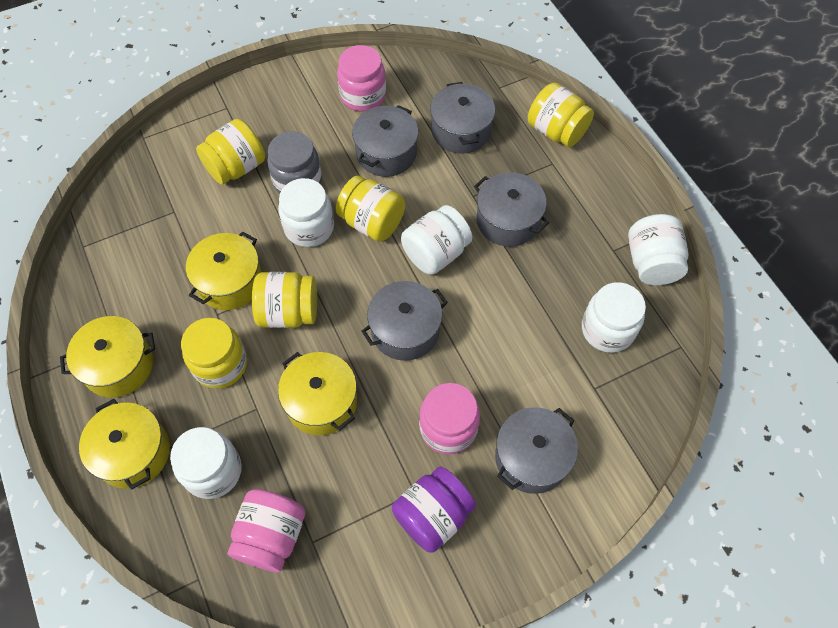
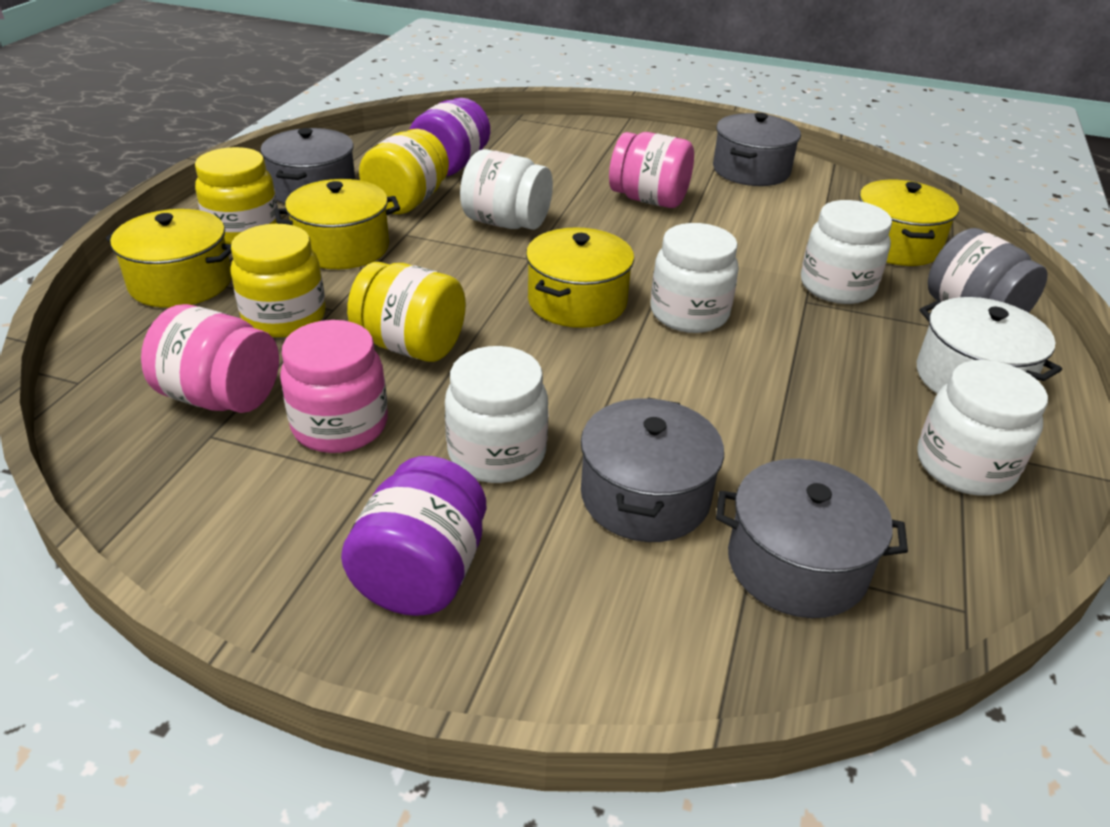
grey pot: [352,105,418,177] [361,281,448,361] [430,82,495,154] [474,172,550,247] [495,407,578,494] = 5 -> [261,128,355,204] [581,398,724,542] [713,113,801,186] [716,459,908,618] = 4
purple jar: [392,466,476,553] = 1 -> [341,456,487,616] [409,98,490,176] = 2
white pot: none = 0 -> [917,297,1062,394] = 1
yellow jar: [181,318,247,389] [196,119,265,185] [252,272,317,328] [336,176,405,242] [528,83,594,147] = 5 -> [195,147,278,244] [230,224,326,338] [347,262,466,362] [359,129,449,214] = 4

